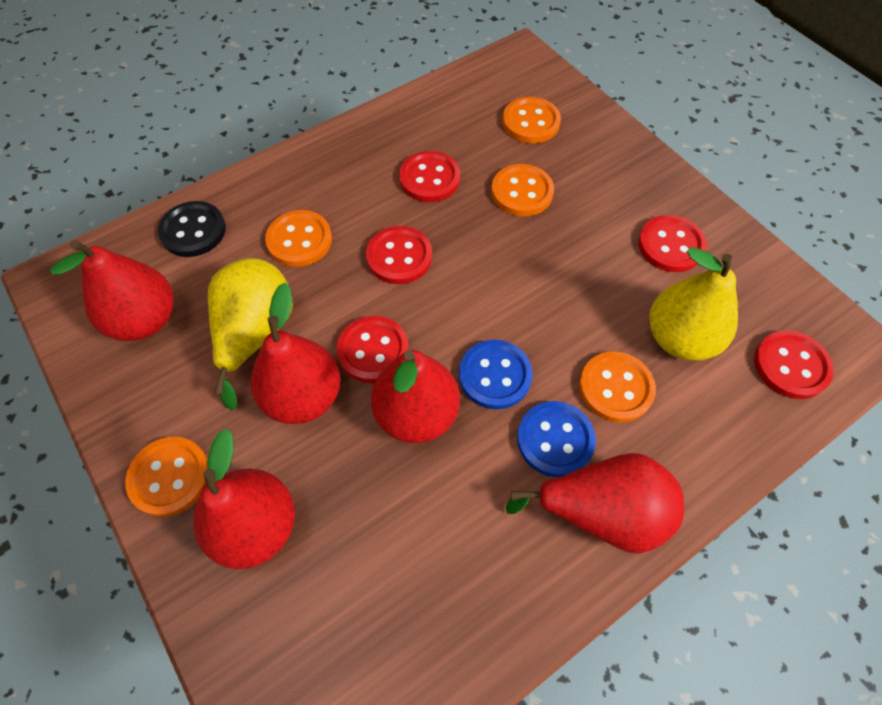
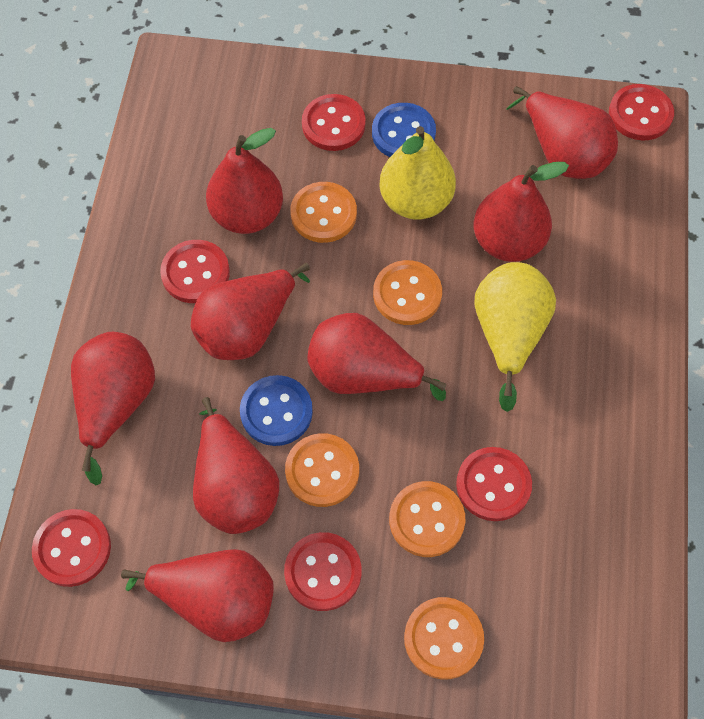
black button: [158,201,226,257] = 1 -> none = 0
red button: [336,316,409,383] [366,226,432,284] [399,151,460,202] [638,215,707,272] [754,330,834,399] = 5 -> [32,509,111,587] [160,240,230,303] [284,532,362,611] [302,94,366,151] [456,447,532,521] [609,84,674,140] = 6
red pear: [50,240,173,341] [193,429,295,569] [251,283,341,424] [371,350,460,443] [506,453,684,554] = 5 -> [71,332,155,485] [121,549,274,642] [191,263,310,360] [193,397,279,534] [206,128,283,234] [307,313,446,401] [474,162,569,262] [507,86,618,179] = 8

